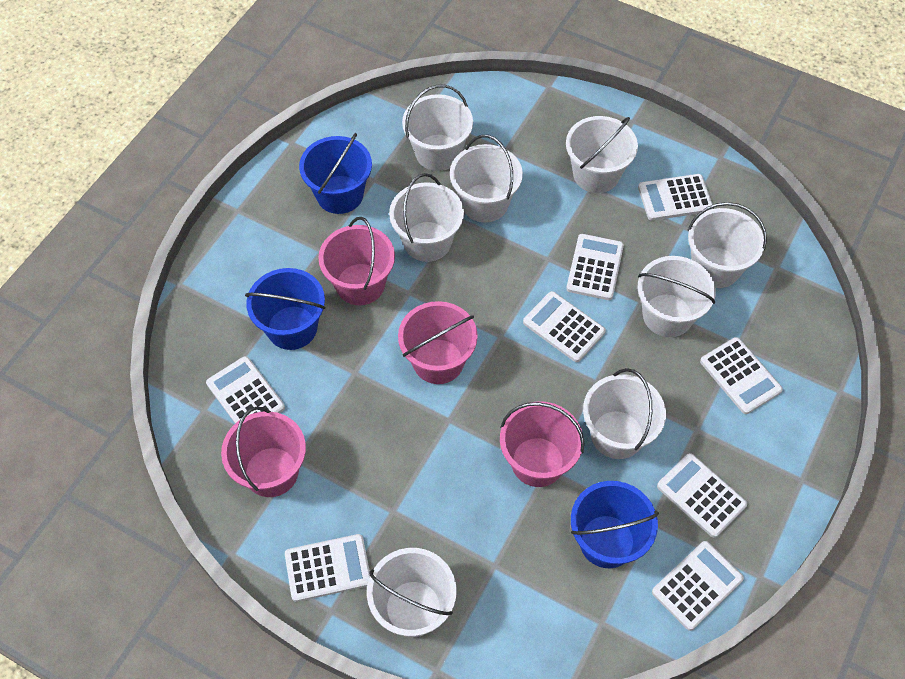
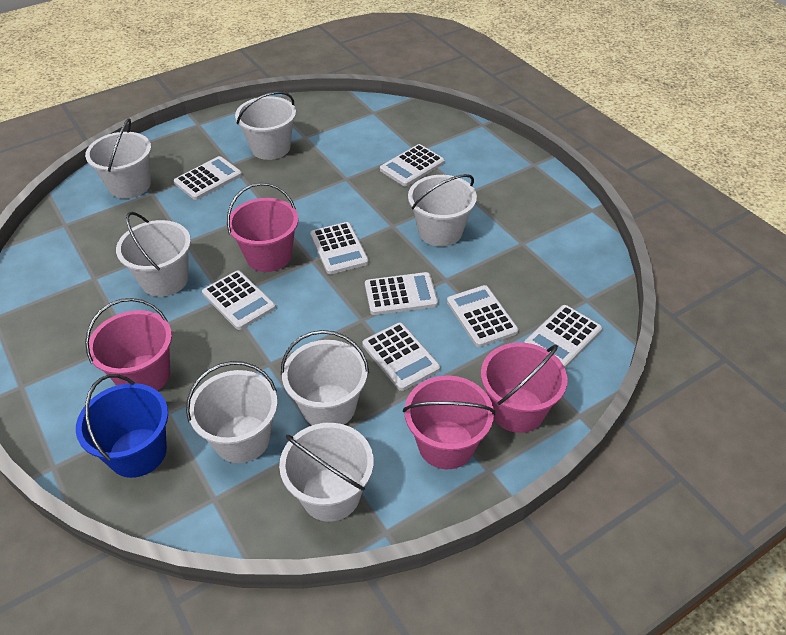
blue bucket: [245,268,325,350] [299,133,372,214] [571,481,659,568] = 3 -> [76,374,168,478] = 1
white bucket: [367,548,456,637] [389,173,464,262] [402,85,473,171] [450,135,523,222] [566,116,638,193] [583,368,666,459] [637,256,716,337] [688,202,767,288] = 8 -> [85,118,151,199] [116,212,191,297] [186,361,278,463] [235,92,296,160] [279,423,374,522] [281,330,369,425] [408,174,477,247] = 7

